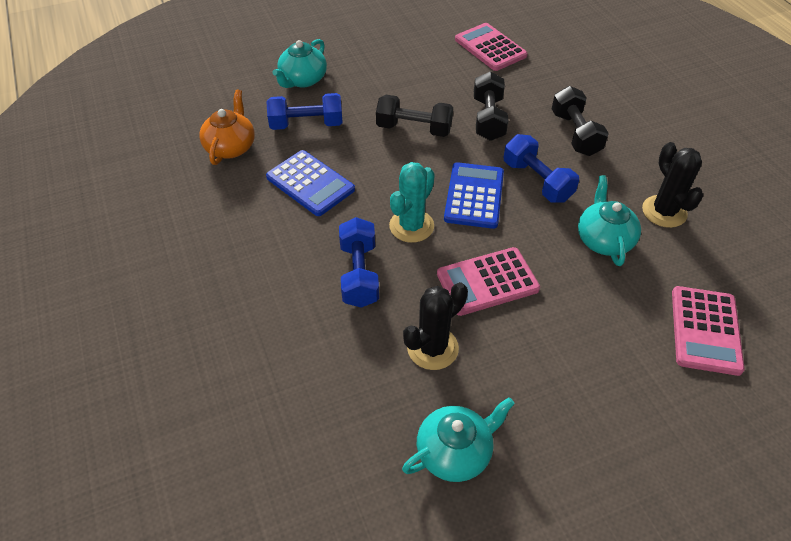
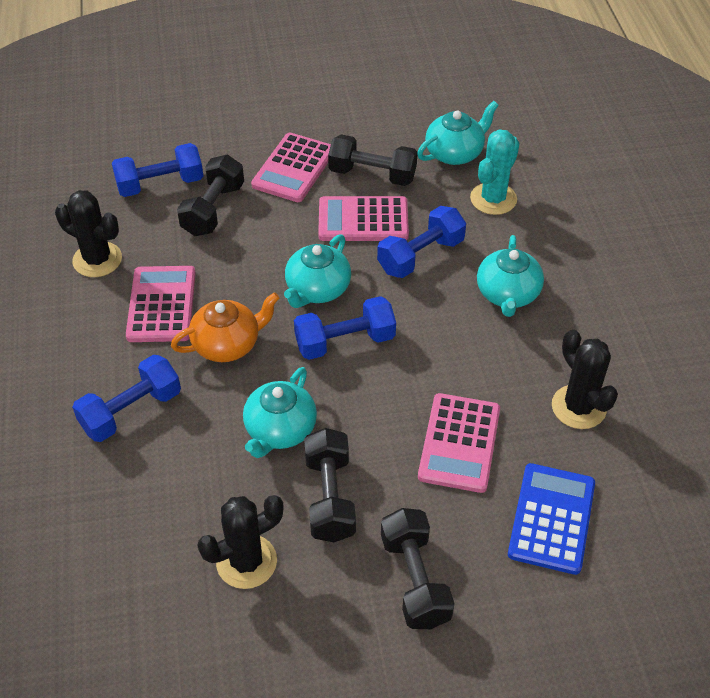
black cactus: [403,282,468,370] [642,142,703,228] = 2 -> [55,190,122,277] [197,495,284,589] [552,329,618,429] = 3
black dumbbell: [376,95,453,137] [474,71,508,141] [552,86,609,156] = 3 -> [177,155,244,236] [304,428,356,542] [328,134,418,186] [381,508,455,629] = 4
blue calculator: [266,150,355,216] [444,162,504,229] = 2 -> [508,463,595,575] = 1
blue dumbbell: [266,93,343,130] [339,217,379,308] [504,134,579,203] = 3 -> [72,355,181,442] [112,143,204,197] [294,296,396,360] [377,206,466,278] = 4
pink calculator: [437,247,540,316] [455,23,528,71] [672,286,745,376] = 3 -> [126,266,196,342] [251,133,331,202] [318,196,409,241] [418,393,500,493] = 4
turquoise teapot: [272,39,327,88] [402,397,515,482] [578,175,641,266] = 3 -> [243,367,317,458] [284,234,351,308] [417,101,499,165] [477,235,544,317] = 4

